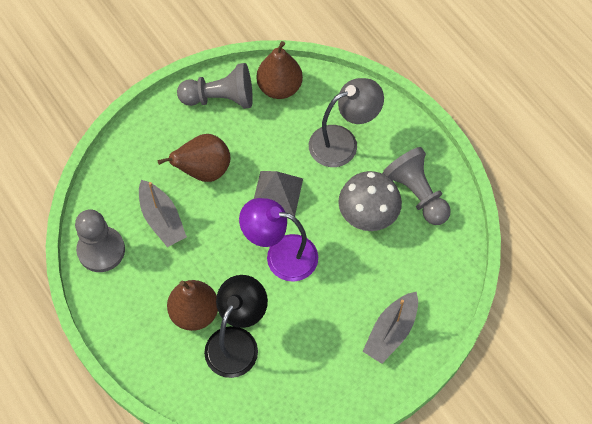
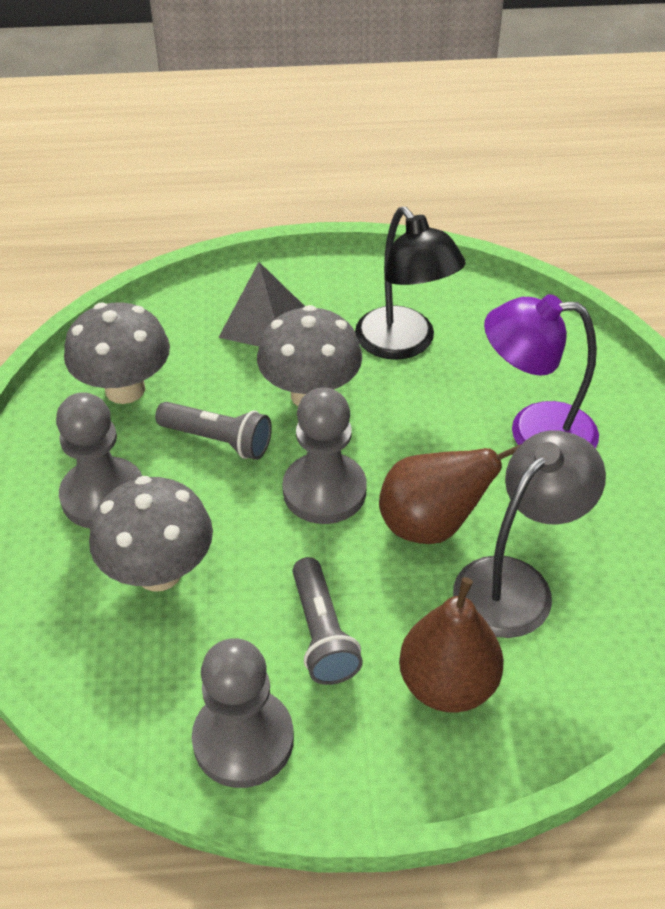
brown pear: [158,134,230,182] [167,280,218,331] [257,41,303,99] = 3 -> [379,445,520,544] [399,577,504,713] = 2
grey boat: [139,180,187,247] [362,291,418,364] = 2 -> none = 0
grey flashlight: none = 0 -> [155,402,272,460] [293,557,363,685] = 2
grey mushroom: [338,171,402,231] = 1 -> [64,303,170,404] [89,476,213,592] [257,305,362,406] = 3

